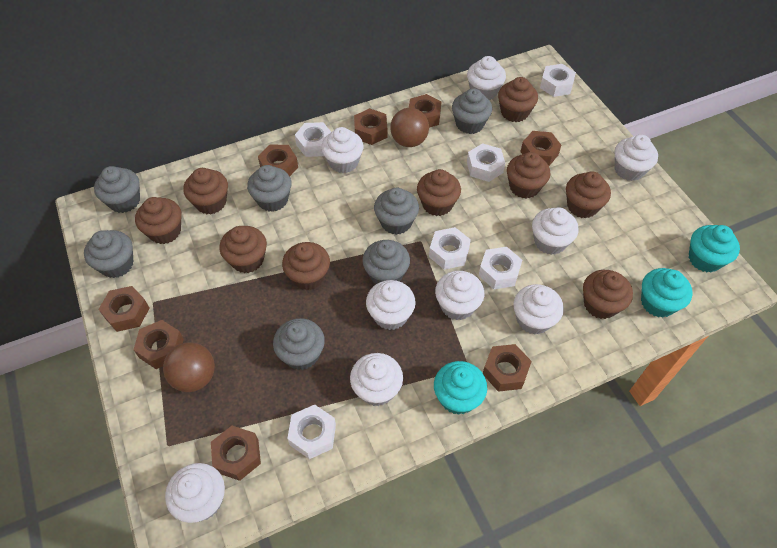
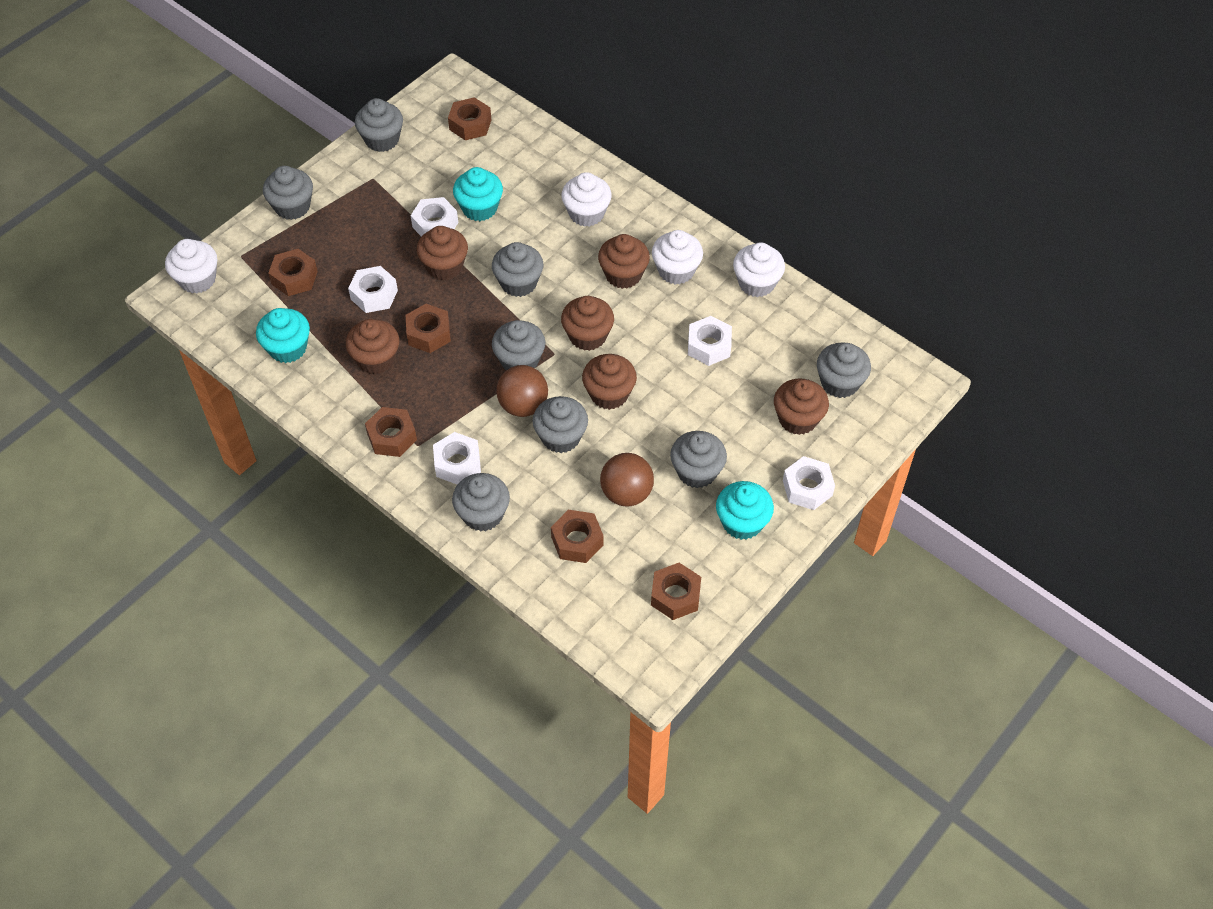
brown cupcake: [135,197,181,244] [183,168,228,214] [220,226,267,273] [282,242,330,290] [417,169,461,216] [498,77,538,122] [507,152,550,198] [566,171,611,218] [583,270,633,319] = 9 -> [346,319,399,374] [417,226,468,280] [561,296,614,351] [582,354,637,410] [598,234,650,289] [774,378,829,435] = 6
brown nut: [98,286,150,332] [133,320,184,369] [211,426,261,481] [258,144,298,177] [354,108,387,145] [409,94,441,128] [483,344,532,392] [520,131,561,166] = 8 -> [268,249,318,296] [365,407,417,457] [406,304,451,353] [448,97,491,140] [551,510,603,563] [651,563,701,620] = 6
grey cupcake: [84,230,133,278] [94,166,140,213] [247,165,292,212] [273,318,325,370] [362,240,410,284] [374,188,419,235] [452,88,492,134] = 7 -> [263,166,313,220] [355,98,403,152] [452,473,510,532] [492,242,543,297] [492,320,545,370] [533,396,588,453] [670,431,727,488] [817,343,871,398] = 8
white cupcake: [165,463,225,523] [321,127,364,173] [350,353,403,406] [366,280,416,330] [435,271,484,320] [467,56,506,100] [513,284,564,335] [532,207,579,255] [614,135,658,181] = 9 -> [165,239,217,294] [562,172,612,227] [652,230,703,284] [733,242,785,297] = 4
white nut: [287,405,336,459] [295,122,331,157] [429,227,471,270] [467,143,505,182] [479,247,522,289] [540,64,576,97] = 6 -> [348,266,398,313] [411,197,458,237] [433,432,481,485] [688,316,732,366] [783,456,835,510] = 5

